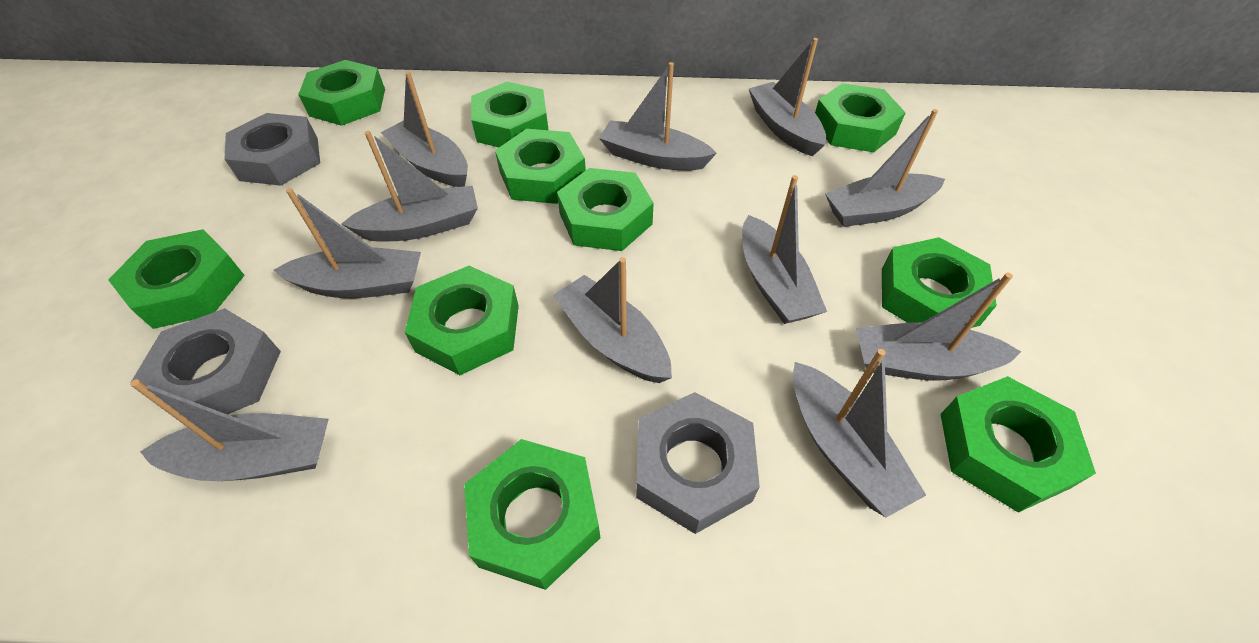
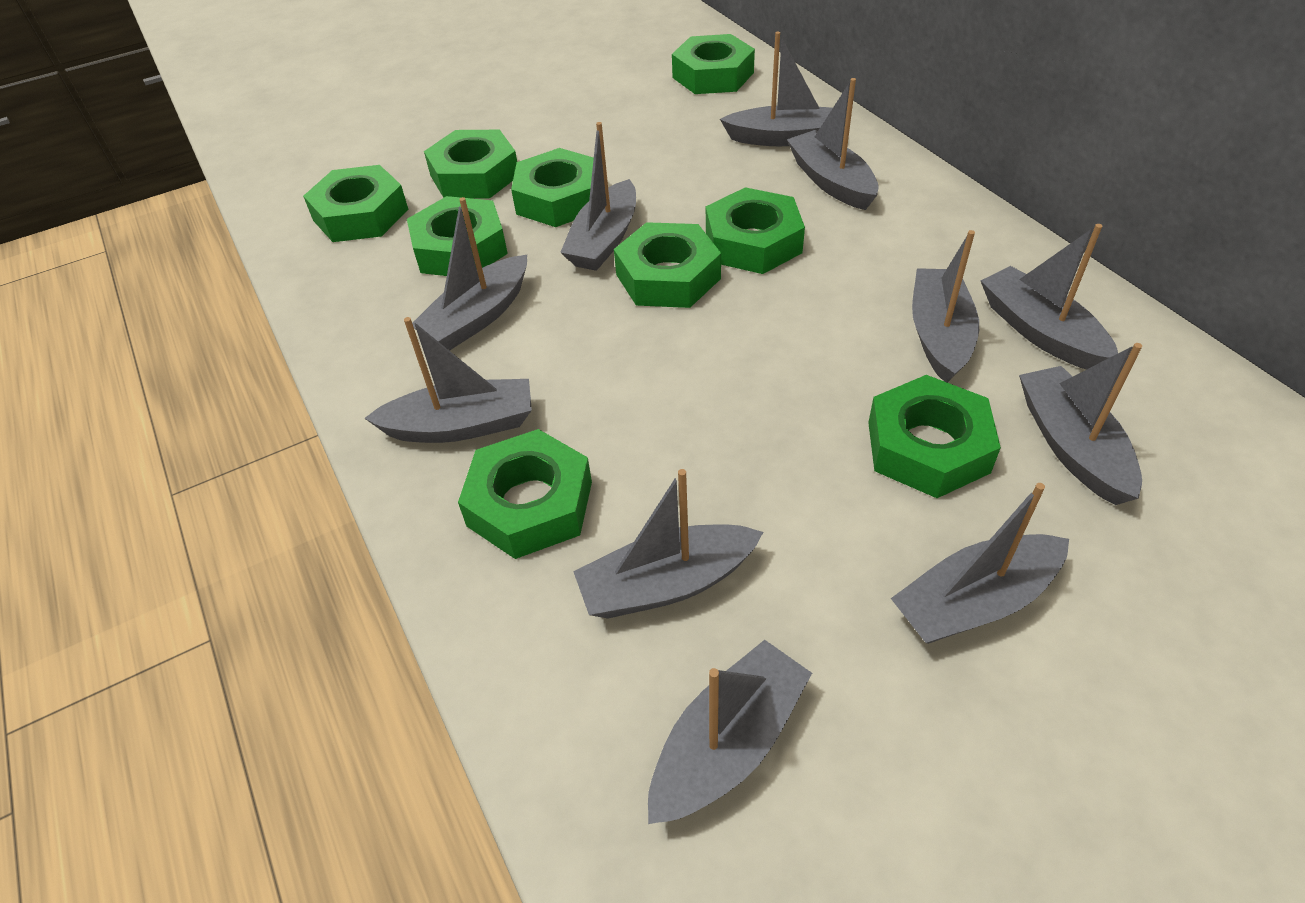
green nut: [108,229,245,329] [298,60,385,126] [405,266,519,375] [464,439,600,590] [471,81,549,147] [495,129,586,204] [557,168,653,251] [815,83,906,152] [882,237,997,328] [941,376,1096,513] = 10 -> [303,165,408,242] [407,196,508,276] [424,130,517,198] [458,429,592,559] [511,148,594,227] [614,222,721,308] [672,34,755,94] [706,187,805,274] [868,375,1001,498] = 9
grey nut: [130,308,281,415] [225,113,320,186] [636,392,760,534] = 3 -> none = 0

